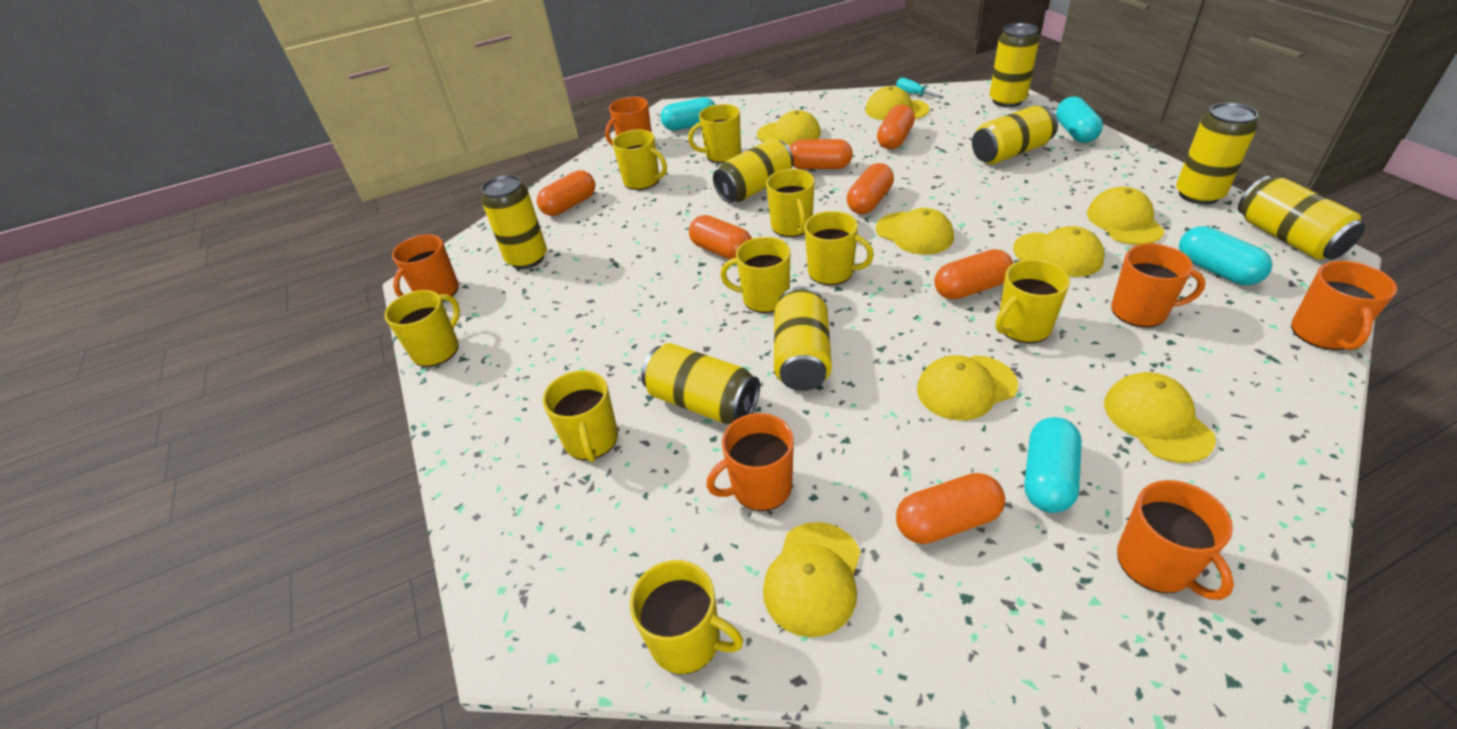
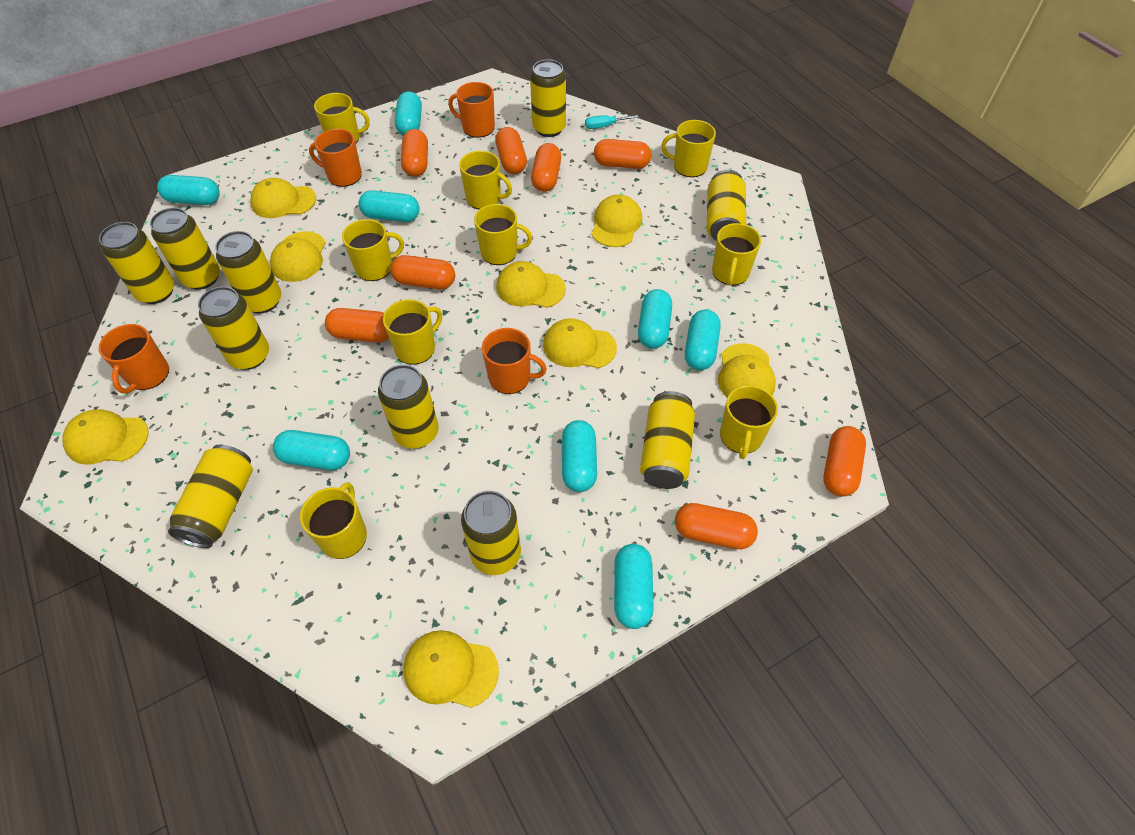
orange capsule: [537,170,595,216] [689,215,752,260] [789,139,853,169] [847,163,894,214] [877,105,915,149] [896,473,1005,544] [934,249,1013,300] = 7 -> [325,308,389,342] [390,255,455,289] [401,129,428,177] [495,127,527,174] [531,143,561,192] [594,139,652,169] [675,503,758,549] [823,426,866,496] = 8
orange mug: [392,234,459,302] [605,97,652,146] [706,413,794,511] [1111,243,1206,327] [1117,480,1234,600] [1291,261,1397,350] = 6 -> [98,324,169,394] [309,129,362,187] [448,82,495,138] [482,328,547,394] = 4
turquoise capsule: [661,97,715,131] [1024,417,1082,513] [1056,97,1103,143] [1179,226,1272,285] = 4 -> [157,175,220,205] [273,430,350,470] [359,190,420,222] [395,91,422,136] [562,420,597,492] [614,544,654,629] [638,289,672,349] [685,309,721,370] = 8
yellow can: [481,175,547,269] [641,343,760,424] [713,139,794,203] [774,286,832,391] [972,105,1058,164] [990,23,1039,107] [1176,102,1258,205] [1238,176,1365,260] = 8 -> [99,222,174,304] [150,208,220,290] [168,444,253,548] [198,286,269,370] [215,231,281,313] [378,365,439,449] [461,491,521,575] [530,59,566,137] [640,391,695,489] [707,170,746,241] = 10

